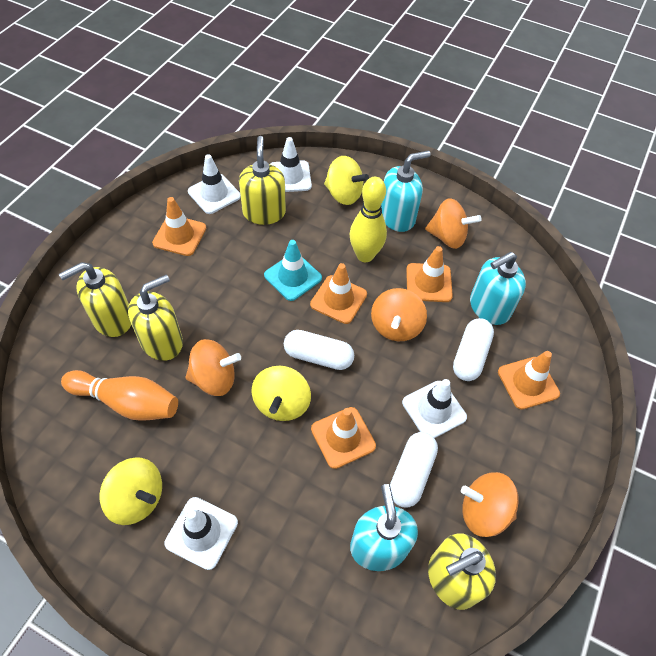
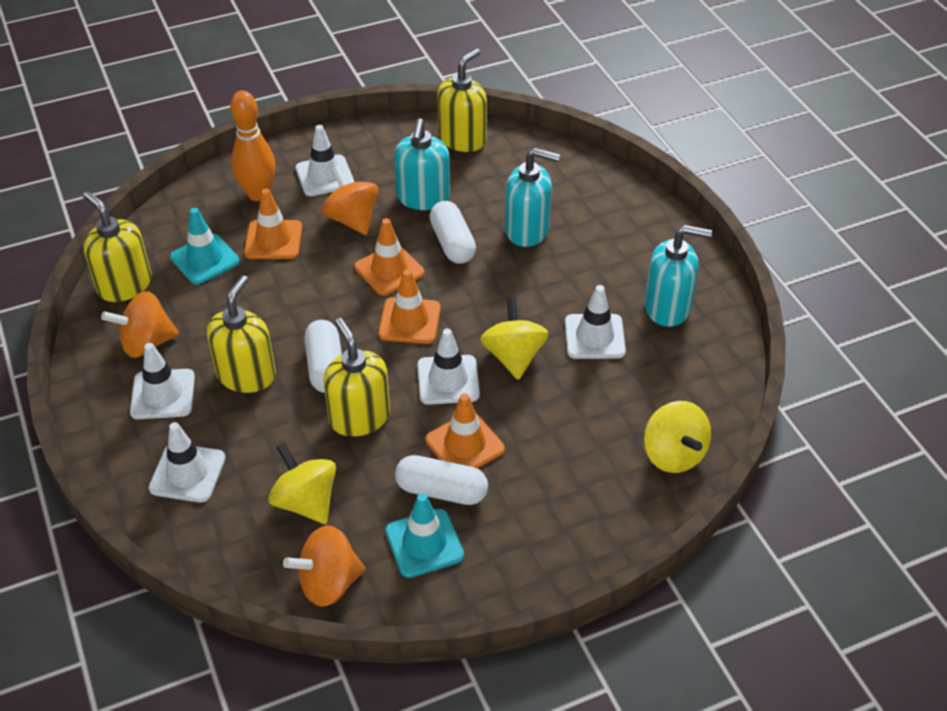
orange spinning top: [185,339,241,396] [371,288,427,341] [425,198,481,249] [461,472,519,537] = 4 -> [101,291,179,358] [283,525,365,607] [321,166,379,235] = 3
orange traffic cone: [152,197,206,256] [310,263,367,324] [311,407,376,469] [406,246,453,302] [498,351,560,410] = 5 -> [244,188,302,259] [354,218,425,295] [378,269,441,344] [425,393,505,468] = 4
turquoise traffic cone: [264,240,322,301] = 1 -> [170,208,240,285] [385,493,464,578] = 2
white traffic cone: [165,497,238,570] [188,154,241,214] [270,137,312,192] [402,379,467,438] = 4 -> [130,343,195,419] [149,422,226,503] [296,125,354,196] [417,328,480,405] [565,285,626,359] = 5
yellow bowling pin: [350,177,387,262] = 1 -> none = 0

